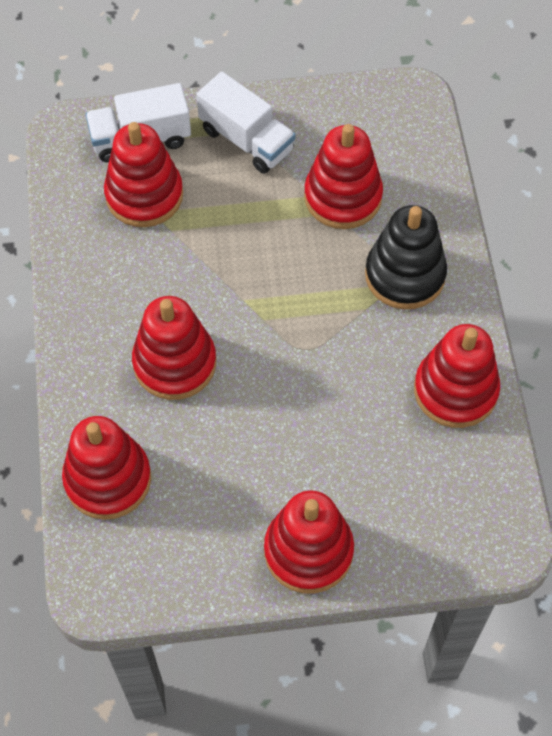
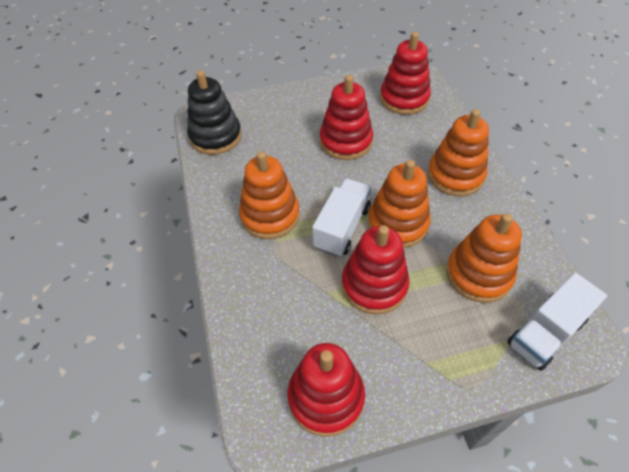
orange stacking toy: none = 0 -> [239,151,300,239] [368,160,431,248] [428,109,489,196] [446,213,522,303] = 4
red stacking toy: [62,416,151,520] [104,122,183,227] [132,296,216,400] [264,490,354,594] [304,124,383,229] [414,324,500,428] = 6 -> [288,343,365,437] [320,75,373,160] [342,225,409,315] [380,32,431,115] = 4

